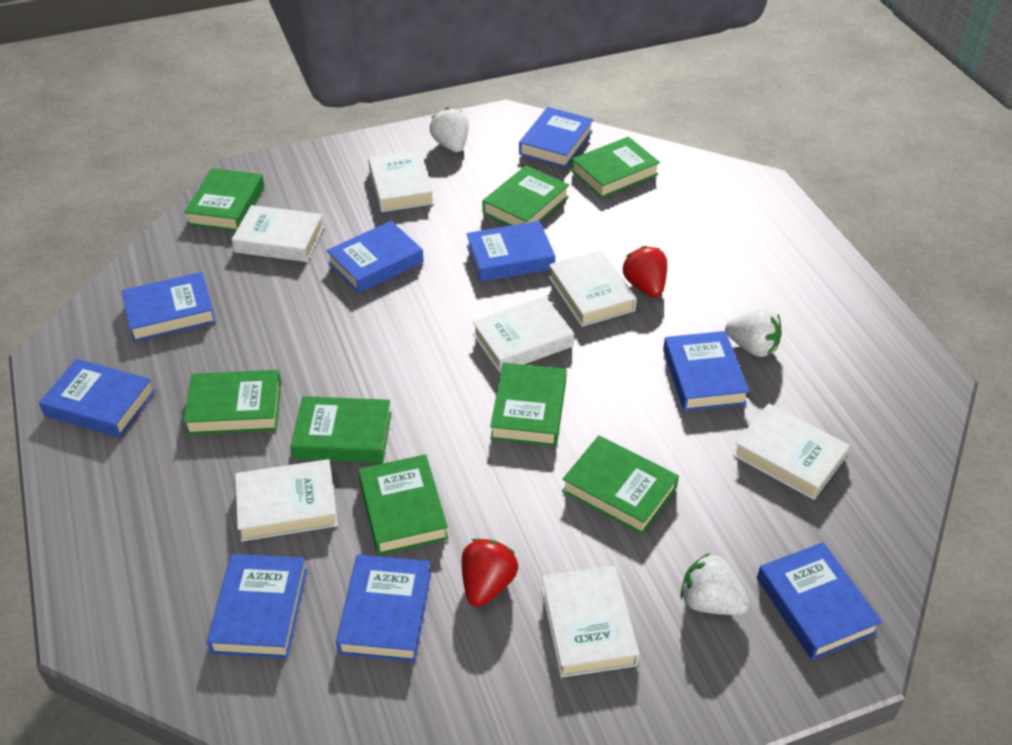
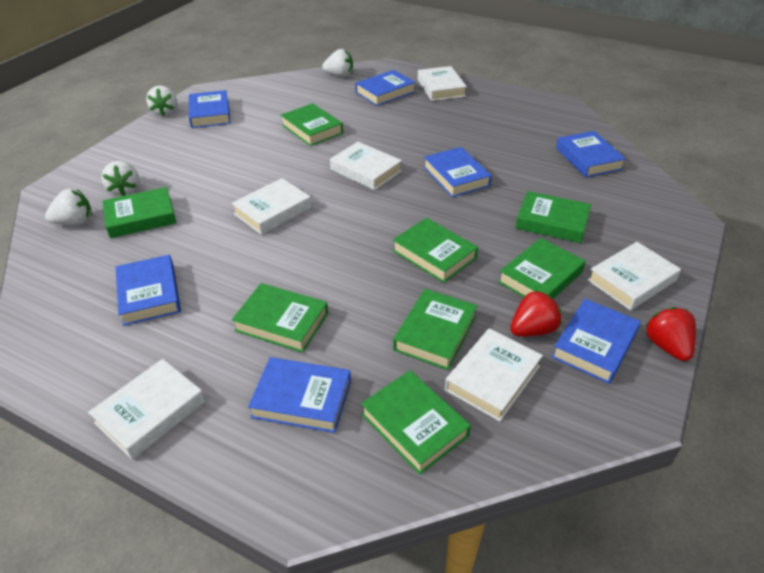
blue book: [39,359,155,437] [122,272,216,342] [207,554,307,658] [327,221,424,293] [336,555,431,662] [466,221,555,282] [519,107,594,168] [663,331,749,411] [757,542,882,660] = 9 -> [115,255,181,326] [189,90,231,128] [248,357,351,433] [355,70,416,106] [424,147,492,197] [551,299,641,384] [556,131,626,177] = 7
white book: [232,205,324,262] [235,459,338,541] [368,150,435,212] [472,296,574,373] [541,566,640,678] [549,250,637,327] [733,403,850,500] = 7 -> [88,359,205,460] [231,178,312,235] [330,142,402,190] [418,66,467,101] [445,328,543,421] [587,242,681,310] = 6
white strawberry: [430,107,469,152] [681,553,750,615] [725,309,782,357] = 3 -> [45,189,92,225] [101,161,139,196] [146,86,177,116] [322,49,353,77] = 4

